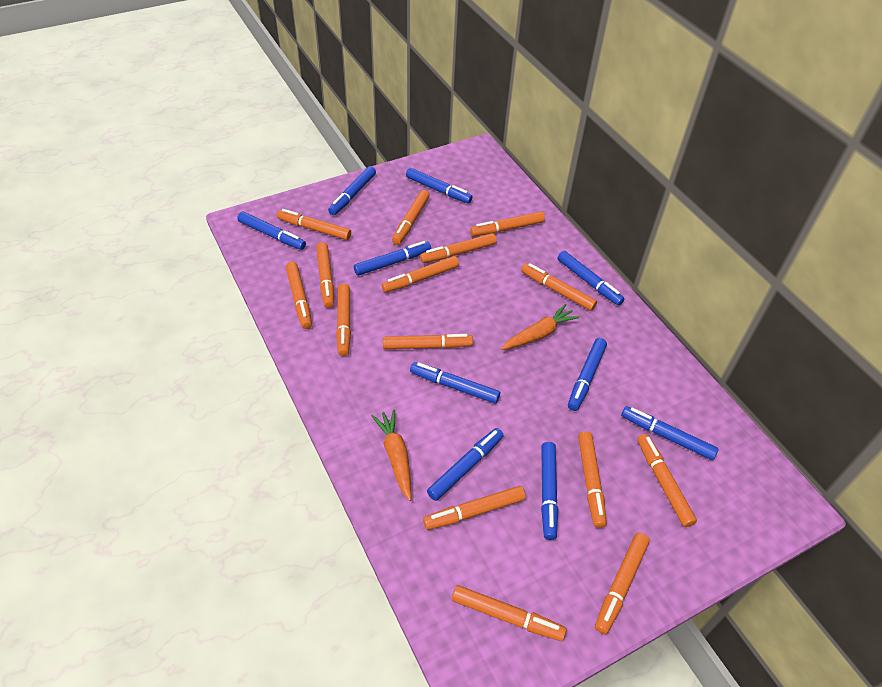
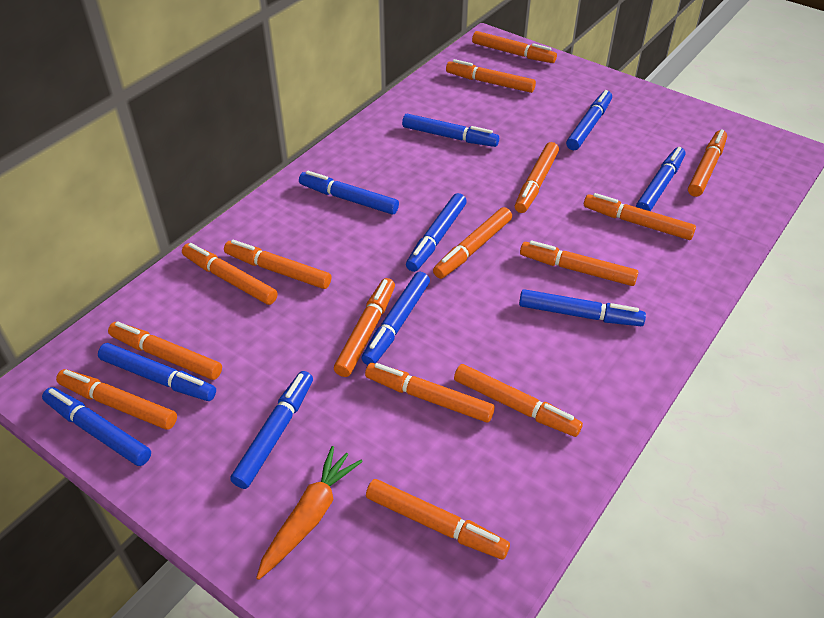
orange carrot: [371,409,411,501] [501,304,580,350] = 2 -> [256,446,363,580] = 1

